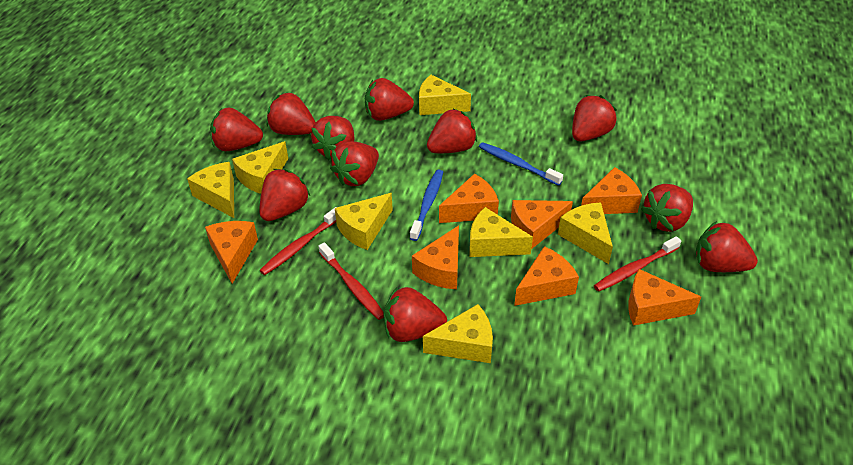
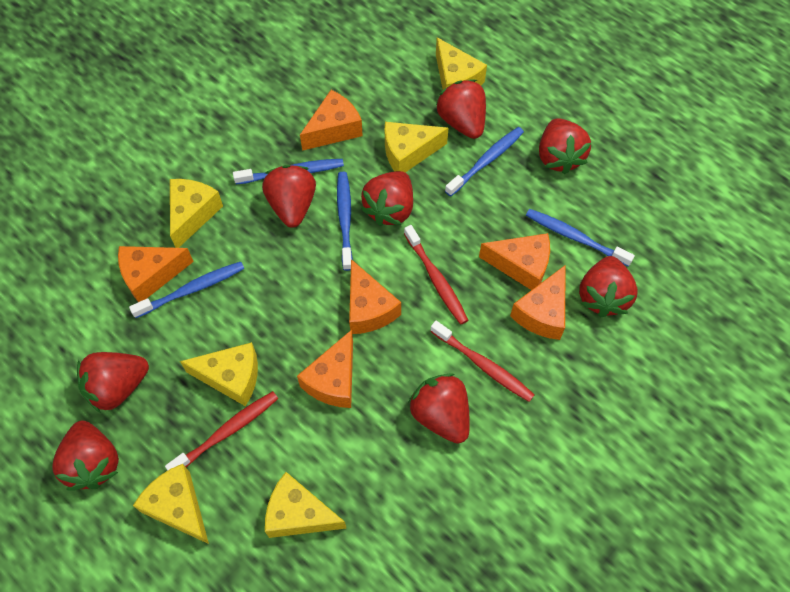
blue toothbrush: [410,169,443,241] [479,142,563,186] = 2 -> [129,262,244,318] [233,159,344,184] [337,172,353,271] [445,127,524,197] [526,209,635,266] = 5
orange cheese: [205,221,258,284] [412,225,459,289] [439,173,499,223] [511,200,573,249] [514,246,579,306] [581,167,642,214] [628,269,701,326] = 7 -> [118,246,194,302] [297,330,353,408] [300,90,363,151] [349,259,401,334] [479,233,550,290] [510,265,566,340] = 6
red strawberry: [210,108,263,151] [259,169,310,221] [266,92,316,135] [311,116,354,161] [330,141,379,186] [365,78,414,121] [383,287,447,342] [427,109,477,153] [572,95,617,141] [641,184,693,232] [695,221,758,272] = 11 -> [52,421,119,491] [77,352,149,413] [262,165,316,228] [361,171,413,226] [408,373,470,444] [436,79,486,139] [539,118,591,174] [579,256,638,317] = 8
yellow cheese: [187,162,234,218] [232,141,288,194] [335,193,393,250] [419,75,471,115] [423,304,493,363] [469,207,533,257] [558,202,613,264] = 7 -> [133,464,209,544] [170,179,223,248] [180,342,258,406] [265,472,346,538] [385,122,449,172] [436,38,487,90] = 6

